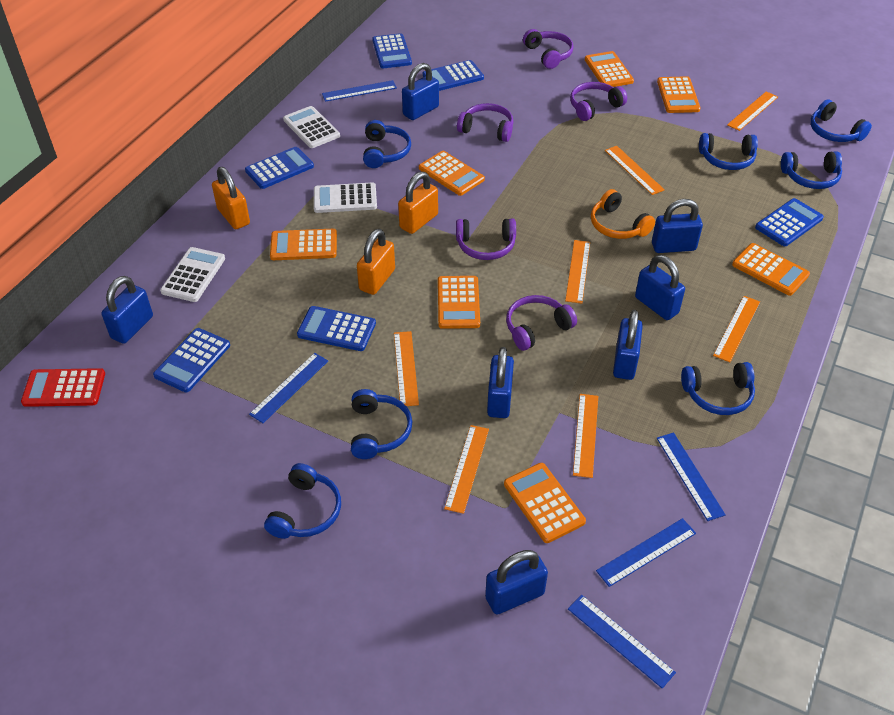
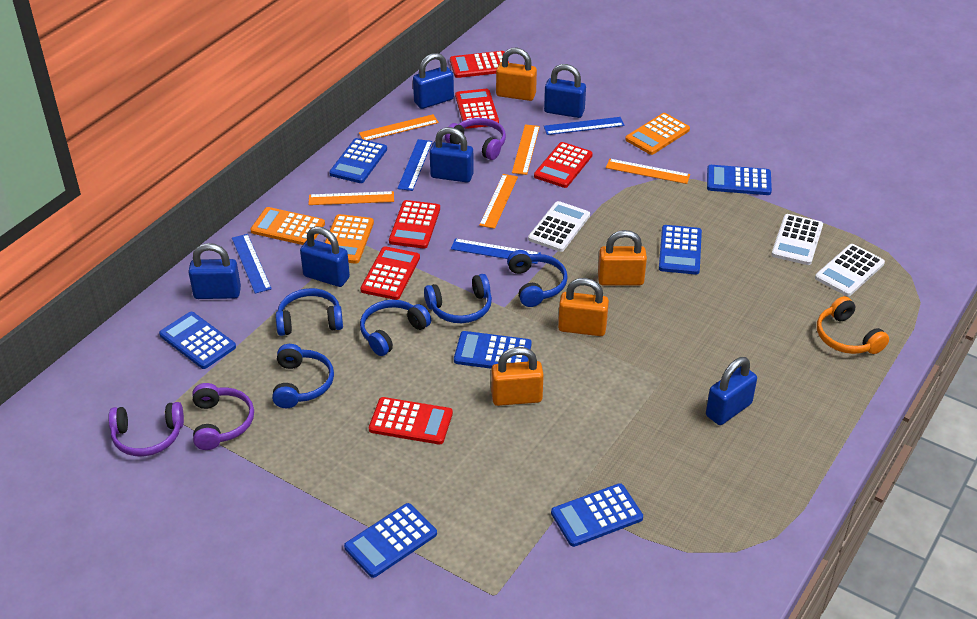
blue calculator: [153,328,230,392] [245,147,314,189] [297,306,376,351] [372,33,412,68] [423,60,484,91] [755,198,824,246] = 6 -> [159,312,236,369] [329,138,387,183] [344,503,437,578] [454,331,532,369] [551,483,643,547] [659,225,702,275] [707,165,772,195] = 7
blue headphones: [264,463,341,539] [351,389,412,459] [363,120,411,168] [681,362,755,415] [699,133,758,170] [781,151,842,189] [810,100,872,142] = 7 -> [272,344,334,408] [276,288,343,336] [360,300,431,356] [424,274,492,323] [507,250,568,307] = 5
blue padlock: [101,276,153,344] [402,63,439,120] [485,550,548,614] [487,347,514,418] [613,310,643,380] [635,255,685,320] [652,199,703,253] = 7 -> [188,243,241,299] [300,226,350,287] [413,53,454,109] [430,127,474,183] [544,64,586,118] [706,357,757,425] = 6
blue ruler: [249,353,328,423] [322,80,397,102] [568,595,676,688] [596,518,696,587] [657,432,726,521] = 5 -> [232,234,272,294] [397,139,432,191] [451,238,541,264] [544,117,624,135] = 4
orange calculator: [270,229,337,260] [419,151,485,196] [438,276,480,329] [504,463,586,543] [585,51,634,87] [657,76,701,113] [732,243,810,296] = 7 -> [251,207,325,245] [325,214,374,264] [625,113,690,155] = 3
orange padlock: [212,167,250,229] [357,229,395,295] [398,172,438,234] = 3 -> [491,347,544,406] [496,48,537,101] [558,278,609,336] [598,230,647,285] = 4
orange ruler: [394,331,419,406] [444,425,489,514] [565,240,590,304] [573,394,598,478] [605,146,665,195] [713,296,760,362] [727,91,778,131] = 7 -> [308,191,394,205] [359,114,439,141] [479,174,518,229] [512,124,540,175] [606,159,690,184] = 5
purple headphones: [456,218,516,260] [457,103,514,142] [506,295,577,351] [523,29,574,69] [570,82,627,121] = 5 -> [108,402,184,456] [192,383,254,450] [445,118,506,160] = 3
red calculator: [21,368,105,407] = 1 -> [360,246,420,300] [369,397,453,445] [389,200,440,249] [450,51,509,78] [455,89,499,129] [534,142,593,188] = 6

